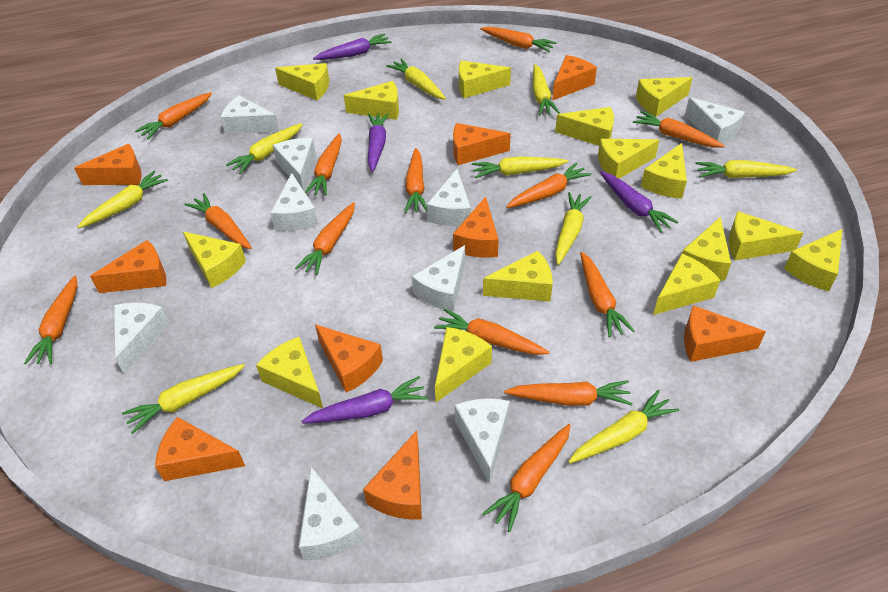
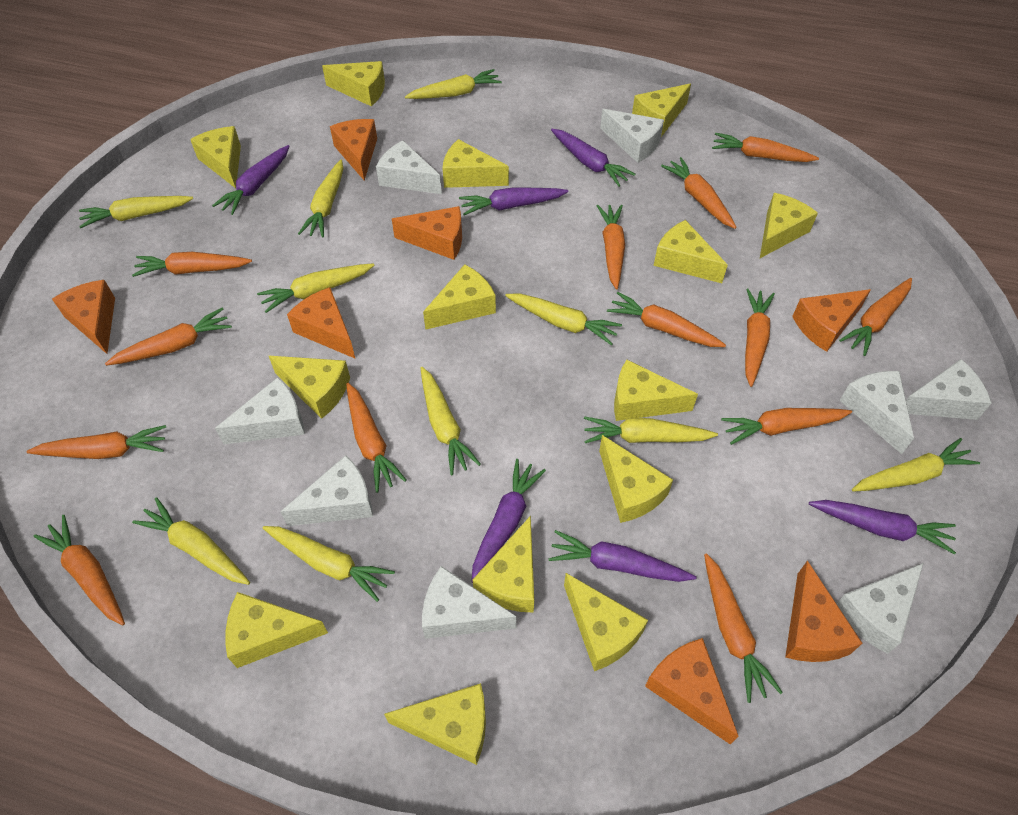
orange cheese: [74,144,142,185] [90,240,166,293] [155,417,245,481] [315,324,383,393] [363,430,422,519] [453,123,511,165] [453,196,499,258] [552,55,597,101] [684,305,766,362] = 9 -> [52,280,115,354] [287,287,355,358] [330,119,377,181] [392,206,462,260] [645,638,738,744] [785,561,862,662] [792,289,871,352] = 7
purple carrot: [301,376,428,424] [313,33,392,60] [368,113,389,172] [600,171,679,233] = 4 -> [212,145,290,215] [459,187,569,215] [471,459,546,583] [548,530,697,582] [551,129,636,187] [809,500,956,554] = 6
white cheese: [114,303,169,375] [220,96,279,134] [270,173,318,231] [273,138,316,191] [299,467,363,560] [412,245,465,311] [427,169,471,226] [454,398,510,484] [685,97,745,144] = 9 -> [215,377,305,444] [280,455,373,526] [376,140,442,194] [422,566,517,639] [600,109,664,163] [836,563,923,654] [839,371,914,454] [906,359,992,420] = 8
yellow carrot: [78,171,168,229] [122,364,245,434] [226,123,303,174] [386,58,446,100] [472,156,569,178] [533,64,560,115] [555,192,592,265] [568,389,679,463] [695,160,797,178] = 9 -> [79,196,193,228] [132,497,250,585] [257,263,374,313] [263,526,395,602] [298,160,343,238] [405,69,502,99] [420,367,481,475] [505,293,622,346] [584,416,718,443] [852,438,980,492] = 10
yellow cheese: [183,231,246,288] [256,337,323,408] [275,63,329,100] [344,81,399,120] [435,327,492,402] [459,61,511,98] [483,251,553,302] [555,107,614,146] [598,139,659,179] [636,77,693,117] [641,143,687,199] [653,254,720,315] [682,217,731,281] [729,211,803,260] [784,229,842,291] = 15 -> [190,126,241,188] [225,592,328,668] [269,356,350,419] [322,61,385,107] [384,683,486,765] [423,264,496,330] [442,139,509,188] [473,515,534,613] [564,573,648,671] [599,435,673,523] [614,360,698,421] [632,83,691,137] [653,220,728,283] [760,193,818,258] = 14

